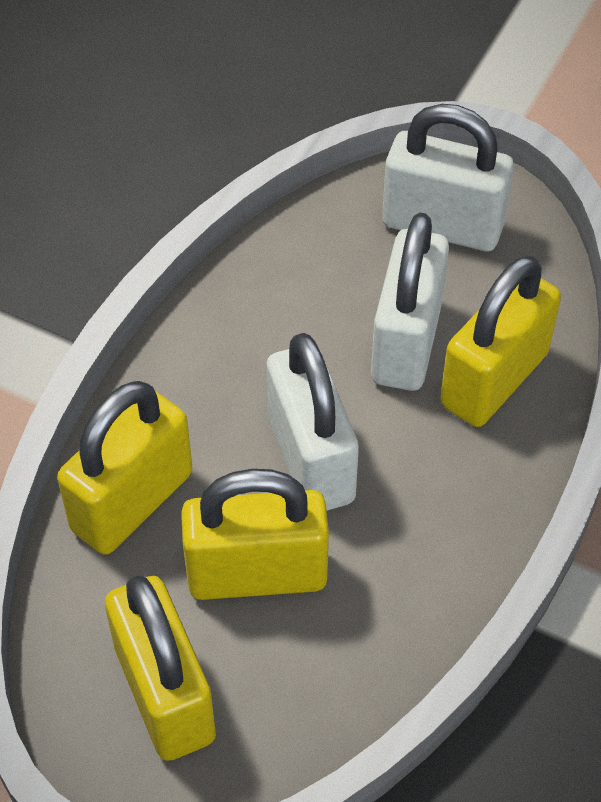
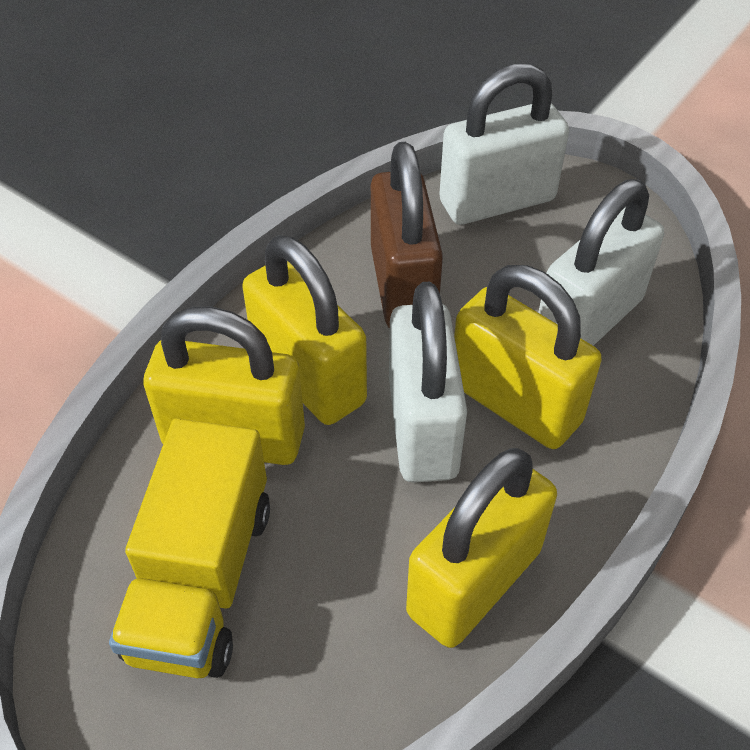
brown padlock: none = 0 -> [371,142,443,329] = 1
yellow truck: none = 0 -> [109,418,270,678] = 1

